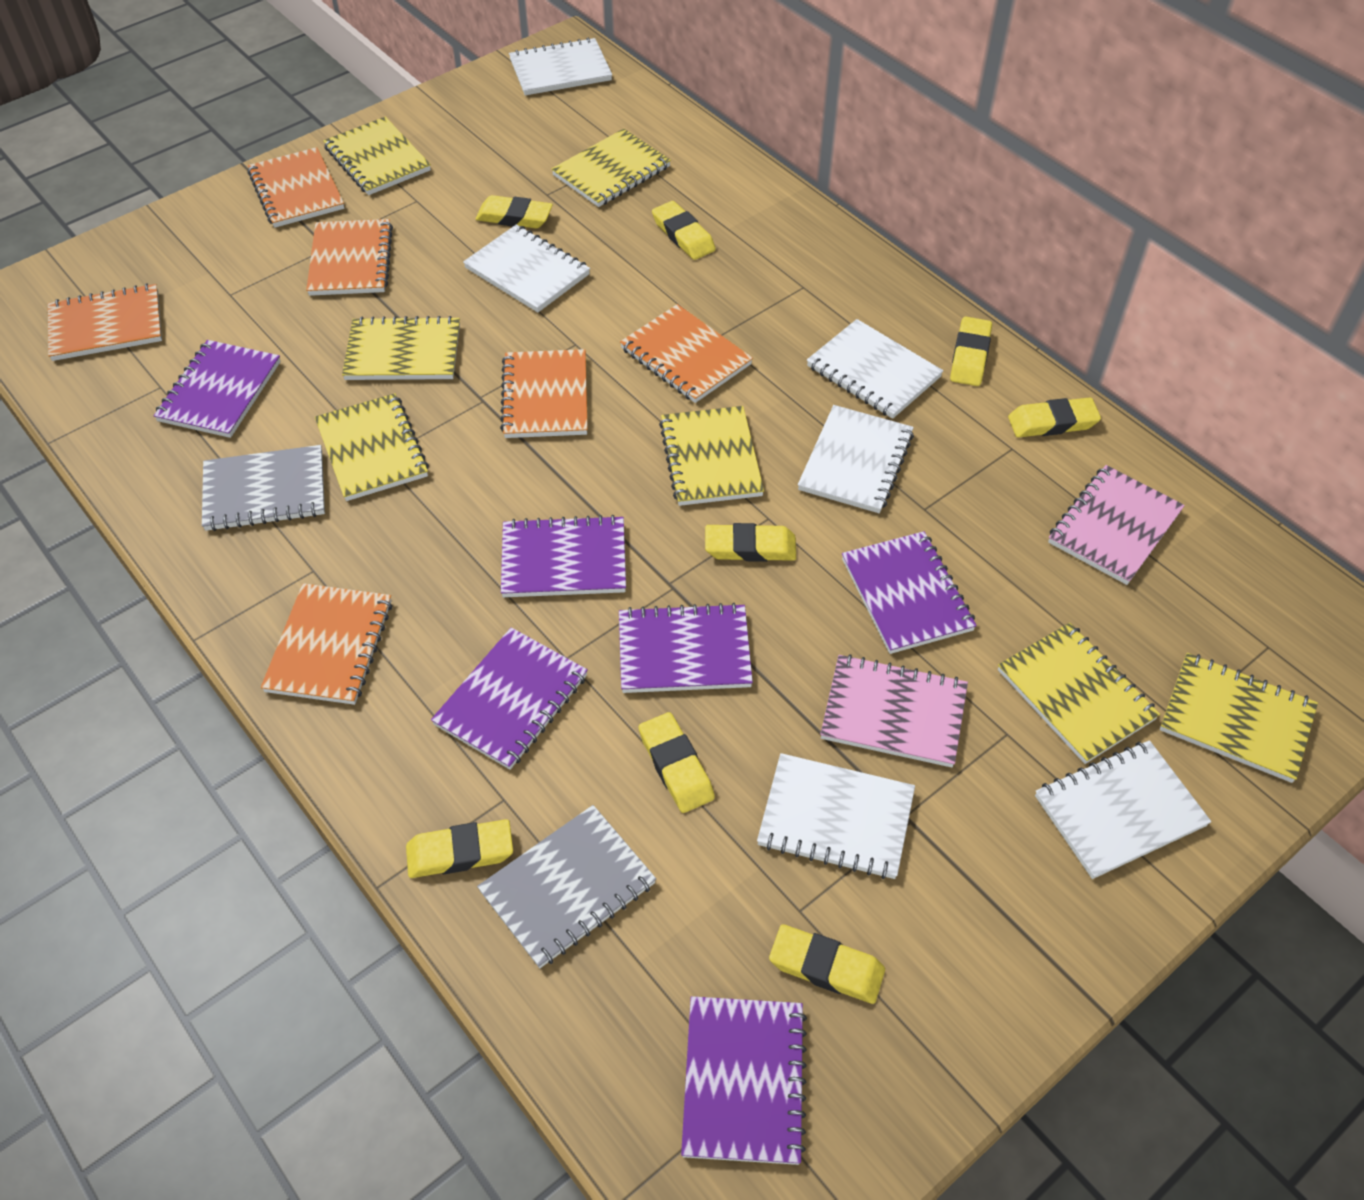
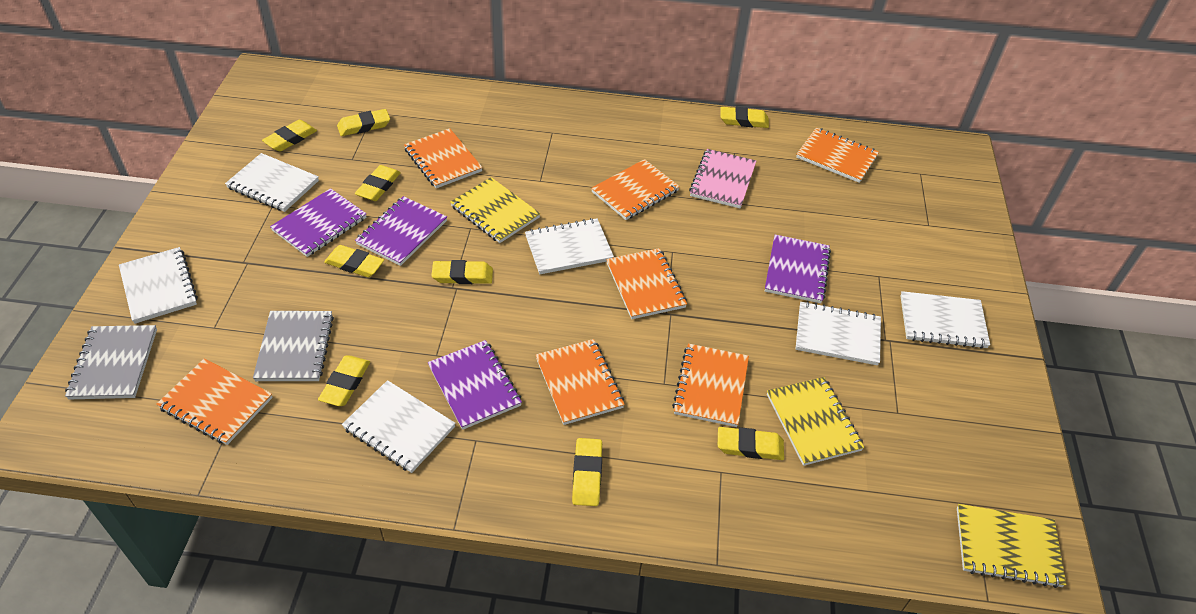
orange notebook: [48,283,162,361] [248,147,344,228] [261,583,392,705] [306,219,393,296] [500,349,588,438] [620,304,753,403] = 6 -> [156,358,273,445] [404,128,483,188] [536,339,625,425] [591,159,680,220] [606,248,687,319] [672,343,749,427] [796,127,879,183] = 7
pink notebook: [820,654,968,768] [1048,465,1185,585] = 2 -> [689,149,756,208] = 1
purple notebook: [154,340,281,438] [431,627,588,770] [501,515,626,597] [619,603,753,693] [681,996,807,1165] [842,531,977,654] = 6 -> [270,188,367,257] [355,196,447,266] [428,340,522,430] [765,235,831,303] = 4
yellow eraser: [406,819,513,878] [476,195,553,229] [639,712,715,813] [652,201,716,260] [705,523,796,562] [769,924,885,1004] [950,317,992,386] [1008,398,1101,437] = 8 -> [262,120,317,152] [318,356,370,406] [324,245,384,277] [337,109,390,136] [355,165,401,201] [431,260,493,284] [572,438,602,506] [718,427,784,460] [720,107,769,128] = 9
yellow notebook: [315,393,429,501] [323,117,431,195] [342,316,460,380] [552,129,671,207] [659,406,764,506] [998,623,1160,764] [1160,653,1318,783] = 7 -> [450,177,540,243] [767,377,864,466] [957,504,1066,588] = 3

